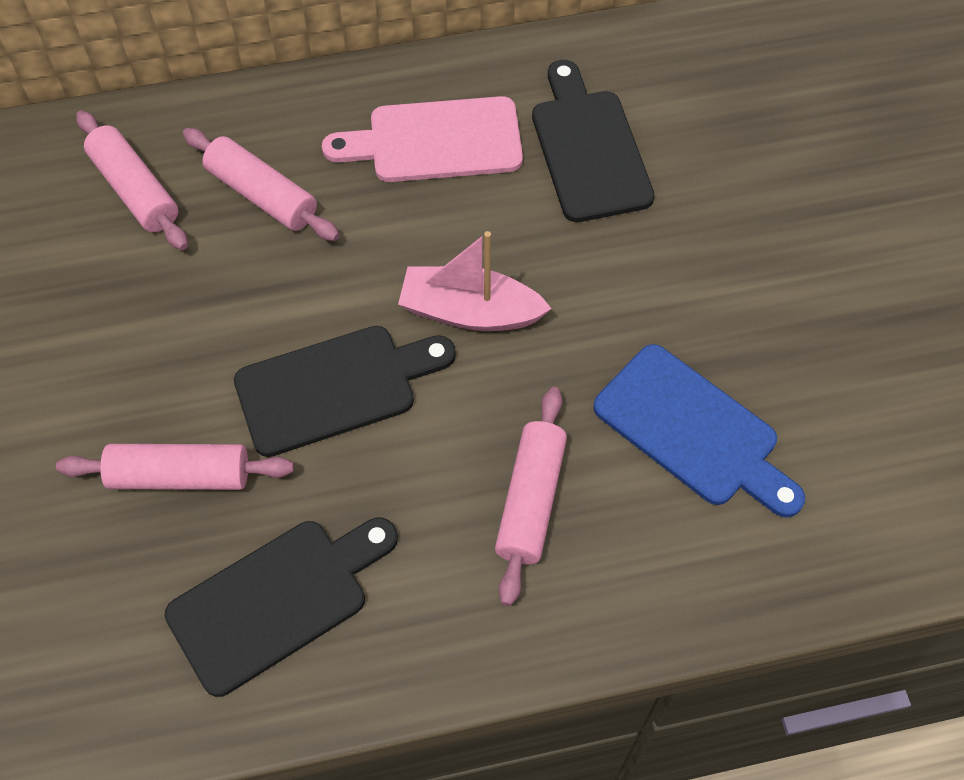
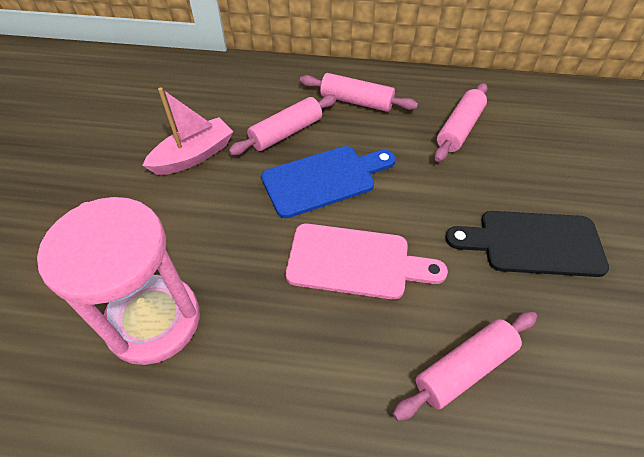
black cutting board: [164,518,398,697] [234,326,456,457] [532,60,655,222] = 3 -> [445,211,609,277] = 1
pink hourglass: none = 0 -> [37,197,200,365] = 1

